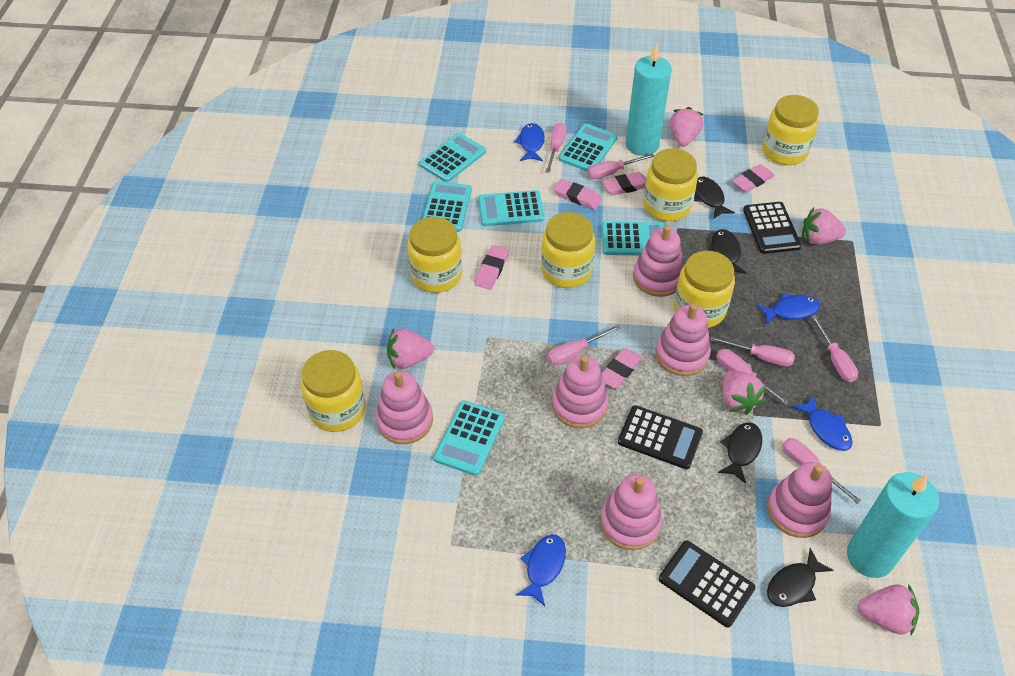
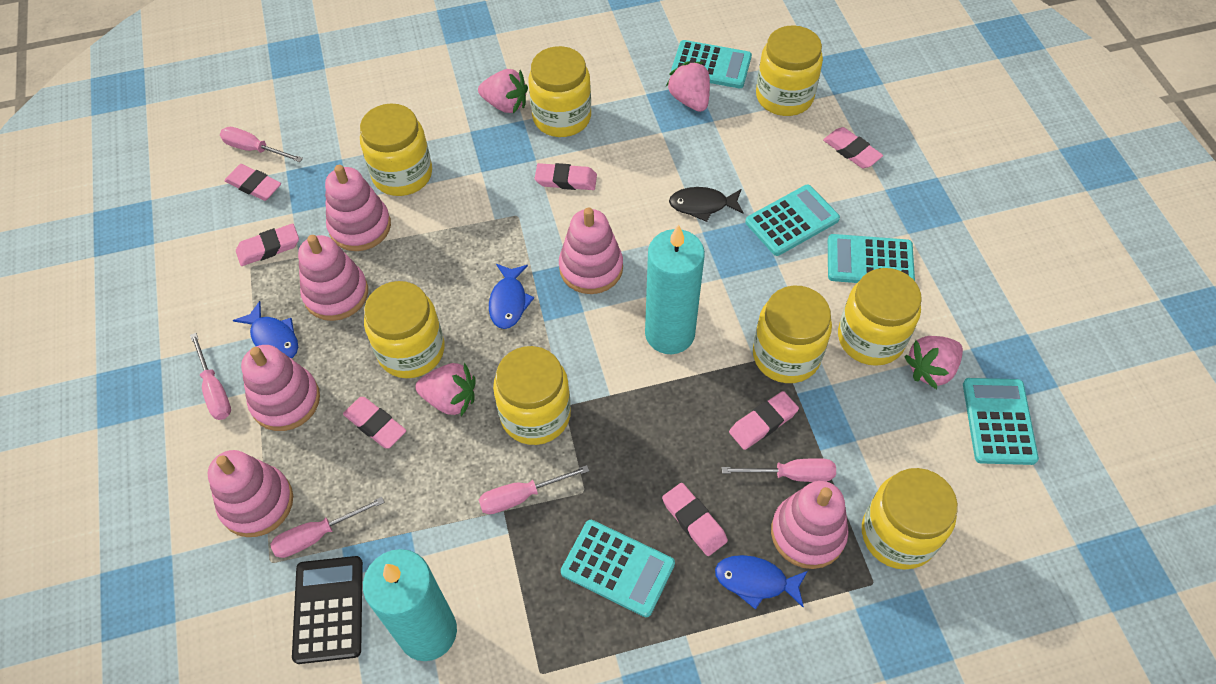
black calculator: [618,405,703,469] [659,541,755,628] [743,202,801,254] = 3 -> [292,556,363,664] = 1
black fish: [694,177,735,219] [709,229,746,274] [718,422,762,484] [767,548,834,607] = 4 -> [669,187,744,222] = 1
blue fish: [514,123,545,161] [516,534,566,606] [756,293,820,325] [792,395,853,451] = 4 -> [233,301,298,358] [489,264,534,329] [715,555,808,610] = 3
pink eraser: [475,245,509,290] [554,179,602,210] [602,172,646,195] [602,348,642,389] [732,164,775,192] = 5 -> [225,164,281,201] [236,224,299,266] [343,397,406,449] [535,163,597,190] [662,483,728,556] [729,391,799,450] [823,127,883,168] = 7
pink screwdriver: [545,122,567,173] [547,325,620,365] [588,153,654,179] [710,336,795,367] [716,349,789,405] [782,438,861,504] [811,315,858,382] = 7 -> [190,333,231,420] [220,127,303,162] [270,497,385,558] [479,465,589,514] [722,458,836,482] = 5
pink strawberry: [387,328,434,369] [670,107,703,147] [723,370,766,415] [802,207,846,245] [857,584,919,635] = 5 -> [415,362,476,416] [478,69,528,113] [666,62,710,112] [904,336,963,389] = 4
turquoise calculator: [420,133,486,182] [422,181,472,232] [433,400,505,476] [478,190,544,226] [559,124,617,172] [601,222,665,255] = 6 -> [561,520,675,617] [671,40,752,88] [745,185,840,256] [828,234,915,283] [963,378,1039,465] = 5
yellow jar: [301,350,366,432] [407,217,462,293] [541,212,595,288] [643,148,698,221] [674,251,735,328] [762,95,819,165] = 6 -> [360,104,432,196] [364,281,445,378] [493,346,571,445] [528,46,591,137] [753,286,832,383] [756,25,823,116] [838,268,922,366] [862,468,958,570] = 8

